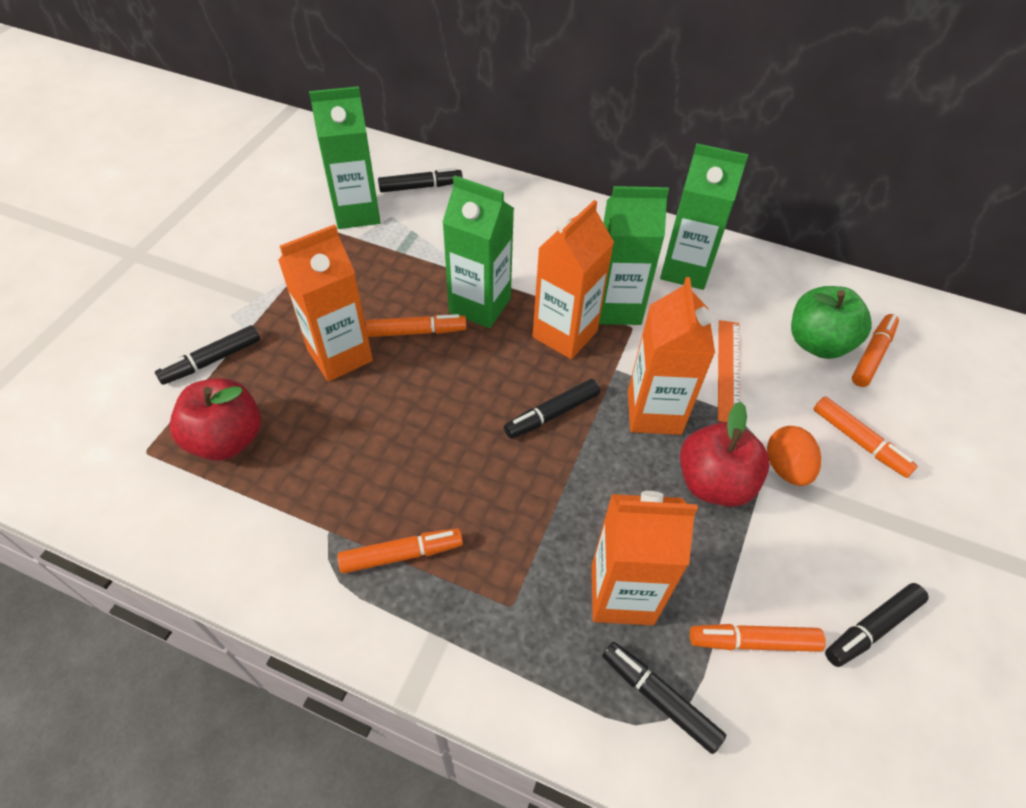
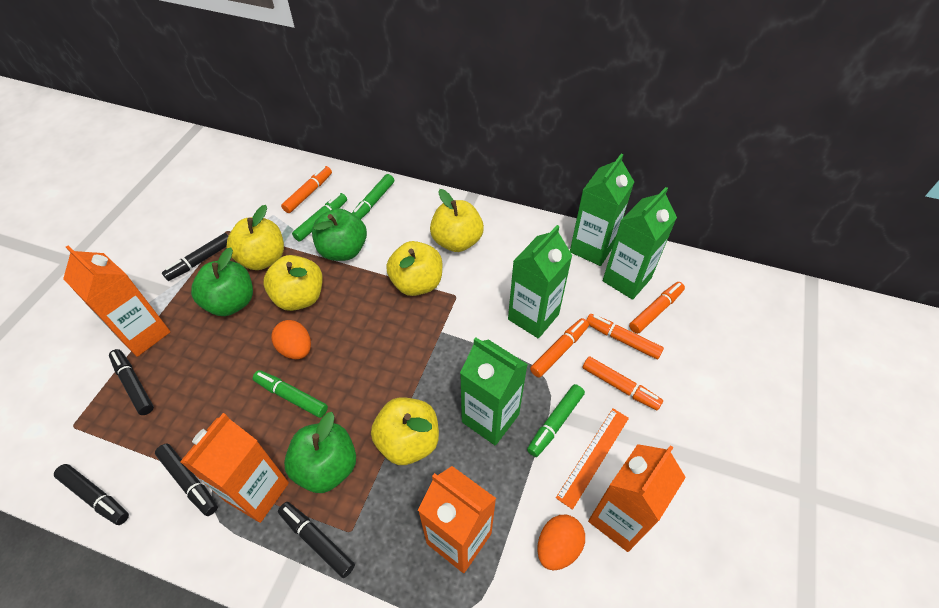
green apple: [791,286,872,359] = 1 -> [191,247,253,316] [284,412,356,493] [312,208,367,261] = 3
green marker: none = 0 -> [253,370,328,418] [292,193,347,242] [352,174,394,219] [527,384,585,457] = 4
orange egg: [767,426,821,486] = 1 -> [271,320,311,359] [537,515,585,570] = 2
red apple: [169,378,261,461] [680,401,770,507] = 2 -> none = 0
yellow apple: none = 0 -> [226,205,284,270] [264,255,323,311] [371,397,439,465] [386,241,442,296] [430,189,484,252] = 5

